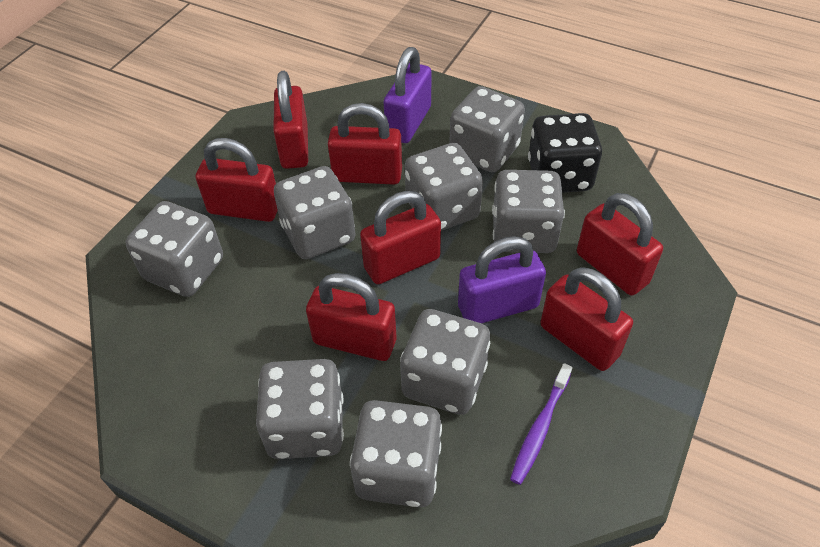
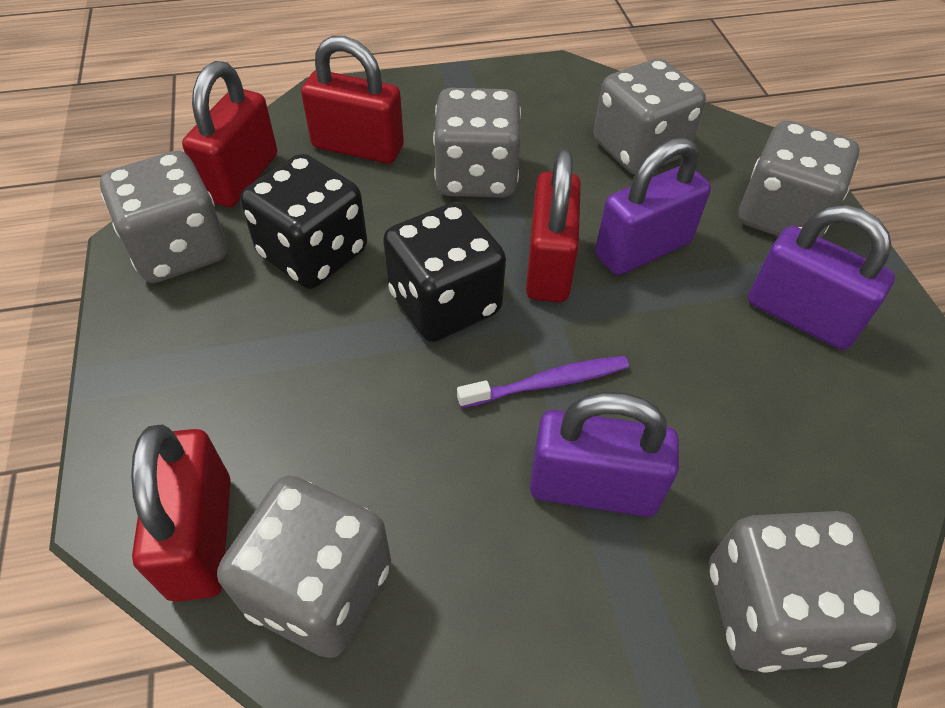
black dice: [528,113,602,193] = 1 -> [240,154,367,289] [383,202,506,342] = 2
grey dice: [126,201,223,297] [256,359,344,459] [274,166,356,259] [350,400,442,507] [400,309,490,415] [405,143,483,231] [449,86,525,172] [492,170,565,253] = 8 -> [100,151,227,283] [217,475,391,658] [433,88,521,198] [593,58,706,175] [709,511,896,673] [739,121,860,238] = 6
purple padlock: [384,47,431,143] [458,236,546,323] = 2 -> [530,392,679,517] [595,137,711,275] [748,205,895,350] = 3
red padlock: [196,138,278,222] [273,71,308,169] [306,273,396,361] [328,103,402,185] [360,191,441,284] [541,267,633,371] [577,193,663,296] = 7 -> [131,424,231,602] [182,61,277,207] [301,36,404,164] [526,149,581,302] = 4

